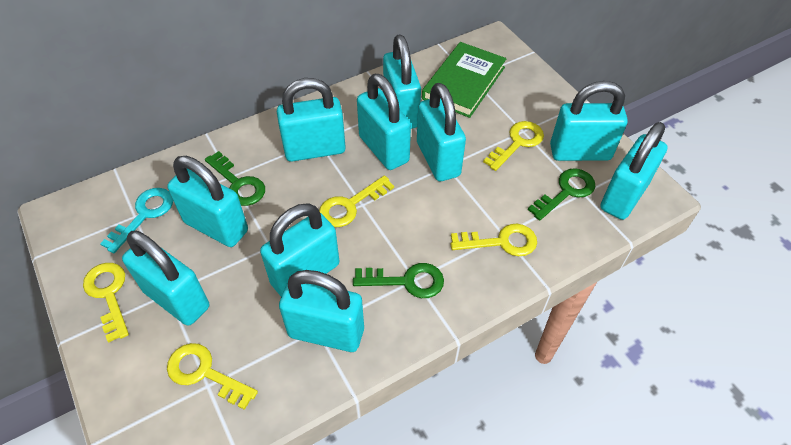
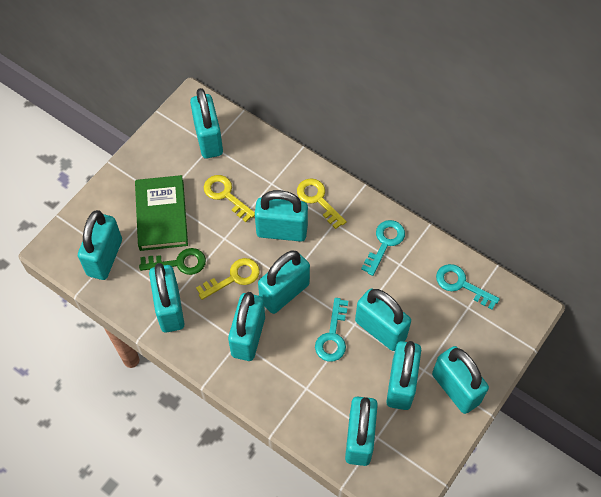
green key: [205,151,265,206] [353,263,444,298] [528,168,595,221] = 3 -> [139,248,206,275] = 1
turquoise key: [100,188,173,253] = 1 -> [315,298,348,361] [361,220,405,276] [436,264,500,310] = 3
yellow key: [83,263,129,342] [167,343,258,410] [319,175,394,227] [450,224,537,256] [483,121,544,171] = 5 -> [196,258,260,300] [204,175,255,222] [297,178,347,229] = 3

